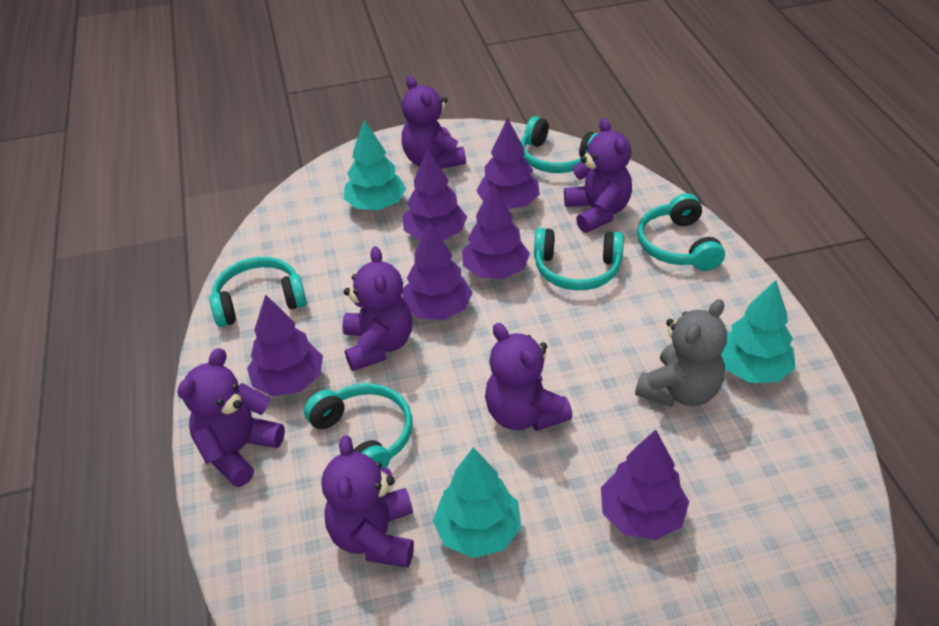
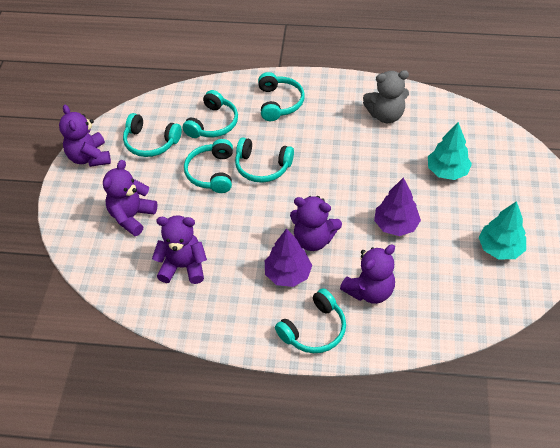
purple teddy bear: [177,348,285,487] [322,435,414,567] [342,246,412,371] [402,76,466,169] [485,323,573,431] [564,118,632,233] = 6 -> [59,105,111,167] [103,160,158,236] [152,215,207,284] [290,196,342,251] [340,244,395,304] = 5
purple tree: [247,294,323,396] [402,149,467,240] [402,222,473,320] [462,184,530,279] [477,118,540,209] [601,430,689,540] = 6 -> [265,228,312,287] [374,178,421,236] = 2
turquoise headphones: [210,257,306,327] [304,383,413,468] [521,116,599,173] [534,228,624,290] [637,193,725,271] = 5 -> [123,113,182,157] [183,90,238,138] [184,139,233,193] [235,138,294,183] [258,72,305,121] [275,288,346,353] = 6
turquoise tree: [344,120,406,210] [433,447,521,558] [721,280,795,383] = 3 -> [428,122,472,180] [479,201,526,259] = 2

